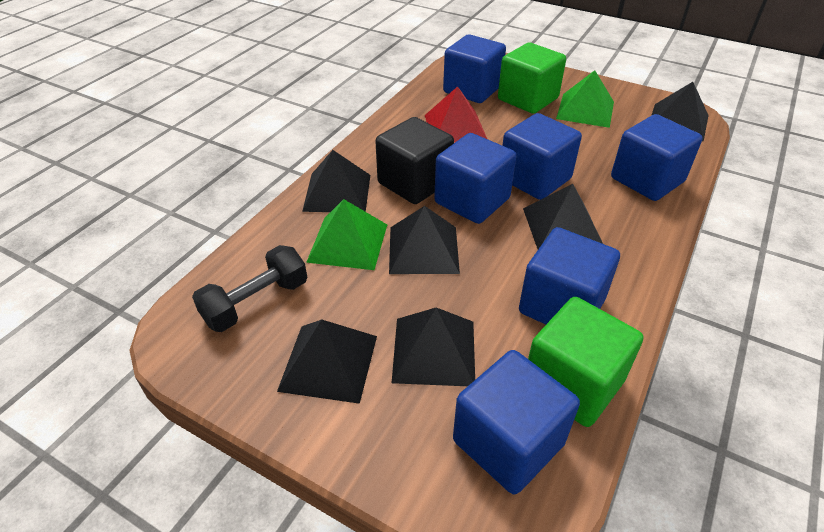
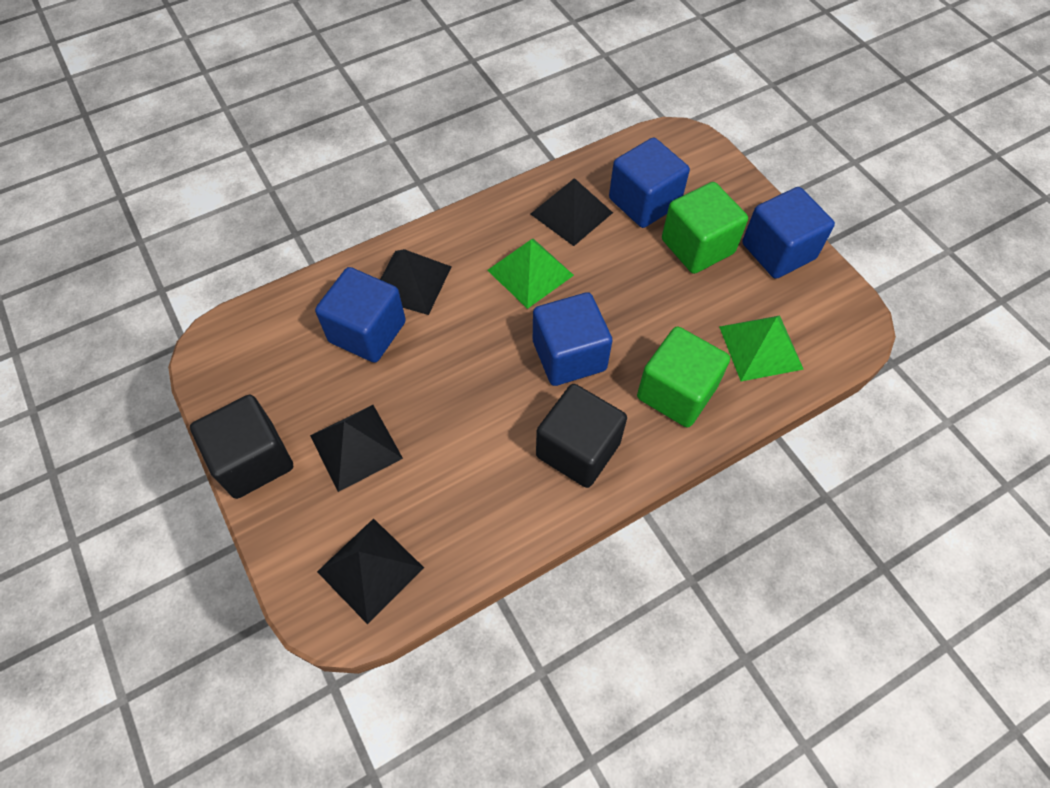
black cube: [376,117,454,204] = 1 -> [190,395,293,499] [536,384,627,488] = 2
black dumbbell: [192,245,307,332] = 1 -> none = 0
black pyramid: [277,319,377,404] [302,150,370,212] [389,206,460,274] [392,307,475,386] [523,184,603,249] [651,82,709,142] = 6 -> [310,405,403,492] [317,518,424,625] [380,249,452,315] [531,178,613,246] = 4
blue cube: [434,133,516,224] [443,34,506,103] [453,350,580,495] [502,113,582,200] [519,227,620,324] [611,114,703,201] = 6 -> [315,267,406,363] [533,292,612,386] [609,138,690,228] [742,187,835,279] = 4
red pyramid: [425,86,487,142] = 1 -> none = 0

